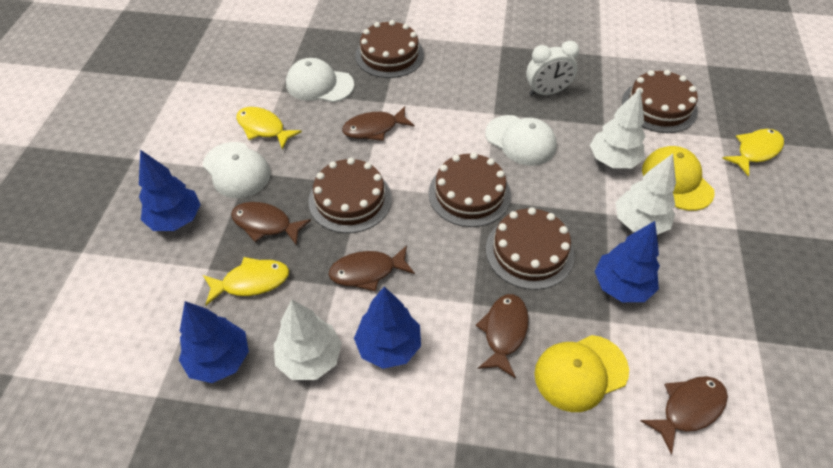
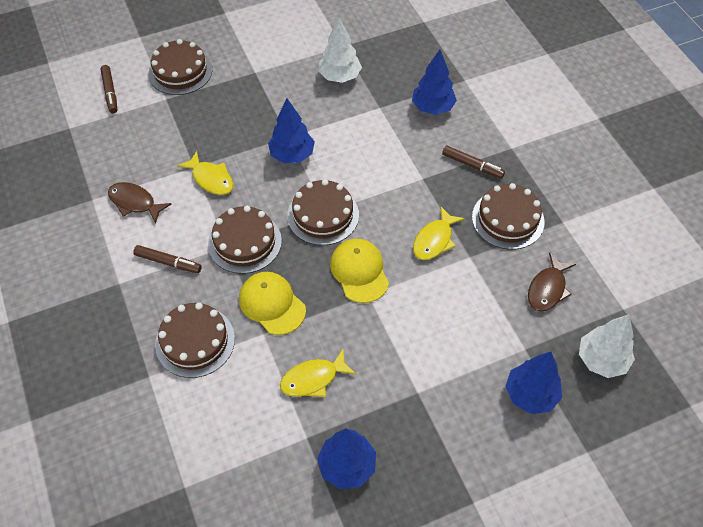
brown fish: [231,202,311,246] [329,245,415,292] [342,106,414,141] [476,294,529,378] [641,376,728,454] = 5 -> [108,182,171,224] [528,252,576,312] = 2
brown marker: none = 0 -> [100,65,117,113] [133,245,202,273] [442,146,505,179] = 3
white cap: [203,142,271,198] [286,58,354,102] [485,115,557,166] = 3 -> none = 0
white clock: [526,41,579,96] = 1 -> none = 0
white tree: [274,299,342,380] [590,89,646,168] [616,154,676,235] = 3 -> [319,18,362,83] [579,314,635,378] = 2

